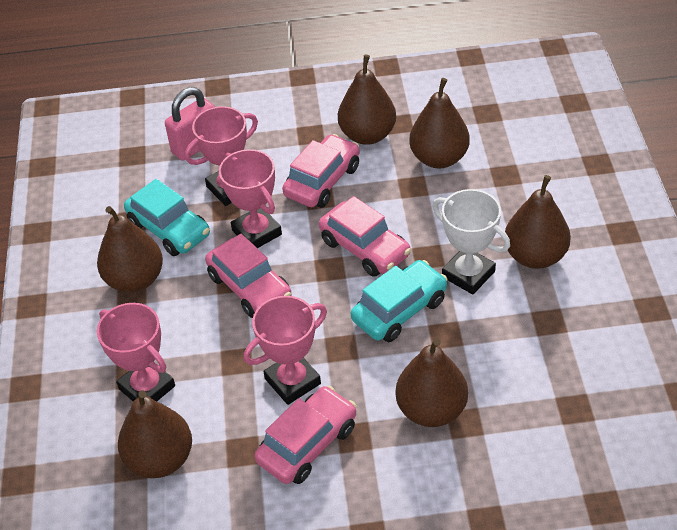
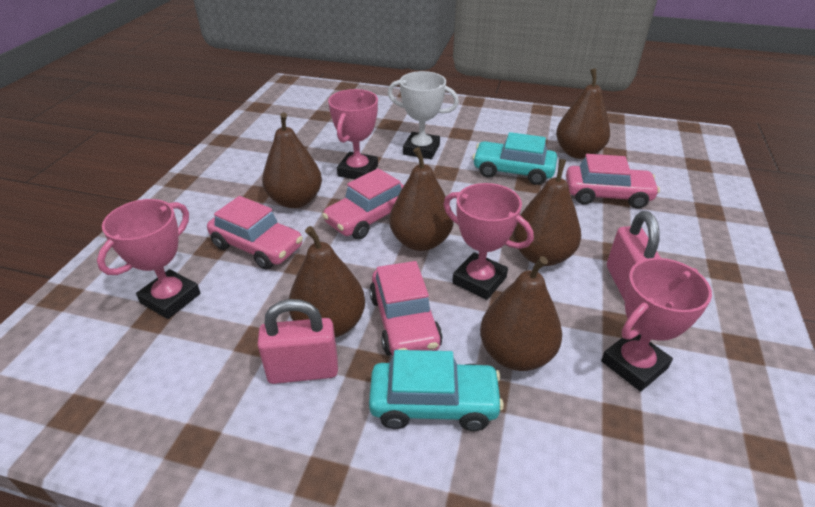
pink padlock: [165,87,215,161] = 1 -> [257,299,338,384] [607,211,661,301] = 2

